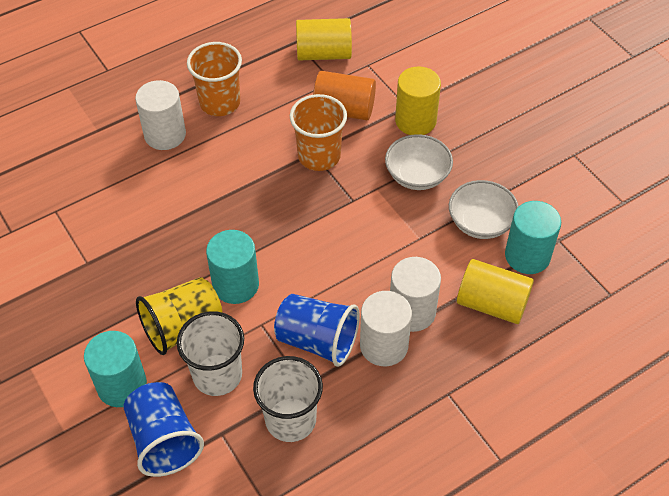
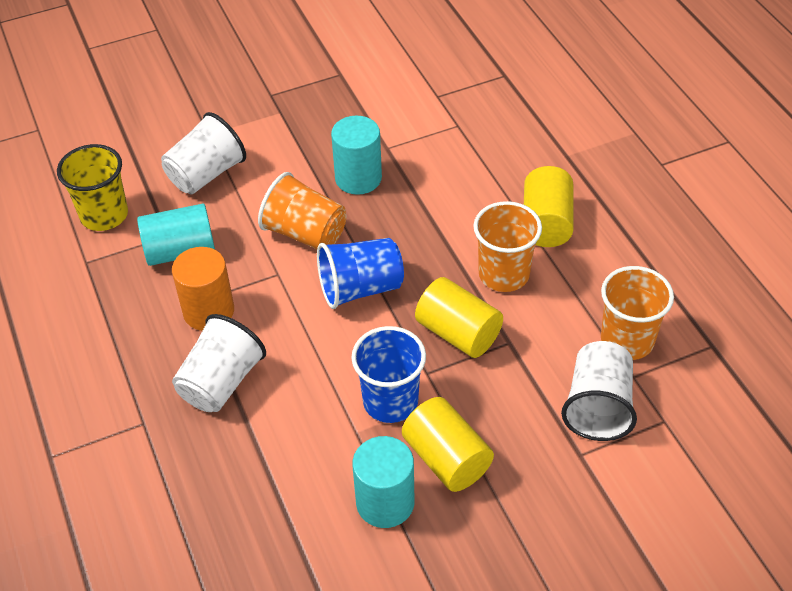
orange cup: [187,42,242,116] [290,94,347,171] = 2 -> [258,172,347,249] [473,201,542,292] [601,266,674,360] = 3
white bowl: [385,134,453,190] [449,180,519,239] = 2 -> none = 0
white cup: [177,311,244,396] [253,356,323,442] = 2 -> [161,112,246,194] [172,314,266,412] [561,341,637,441] = 3
white cylinder: [135,80,186,150] [360,291,412,366] [390,257,441,332] = 3 -> none = 0

